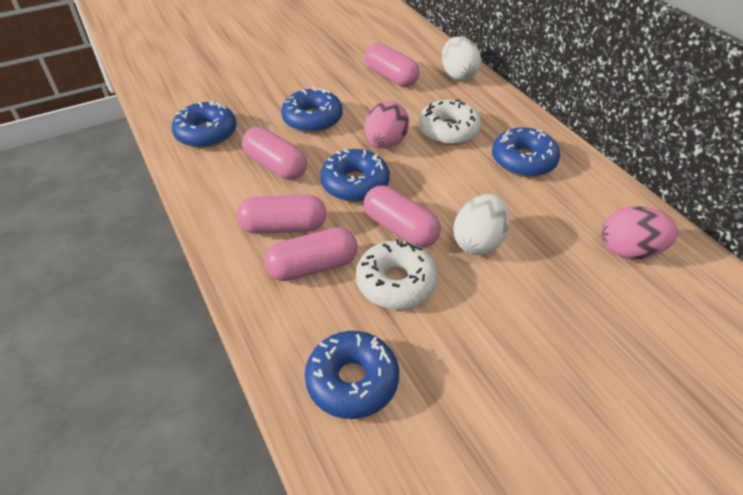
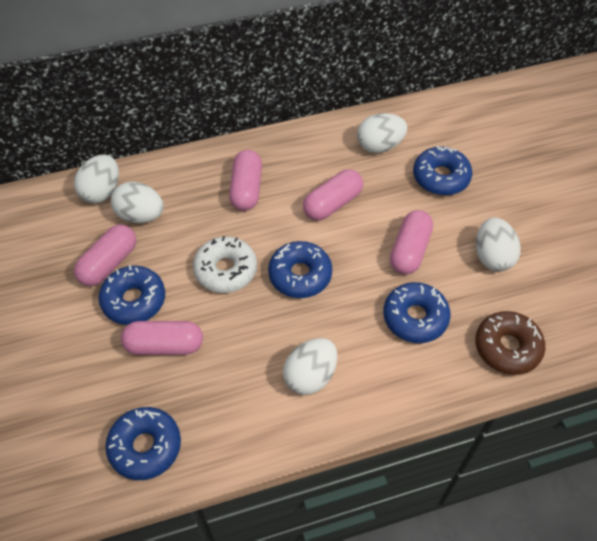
brown donut: none = 0 -> [475,311,545,375] = 1
pink egg: [364,101,409,149] [601,206,678,259] = 2 -> none = 0
white donut: [356,239,438,309] [419,99,482,145] = 2 -> [193,236,257,293] = 1
white egg: [442,37,481,81] [453,194,509,255] = 2 -> [74,154,119,204] [111,182,164,223] [283,338,337,395] [357,113,408,153] [476,218,521,271] = 5

